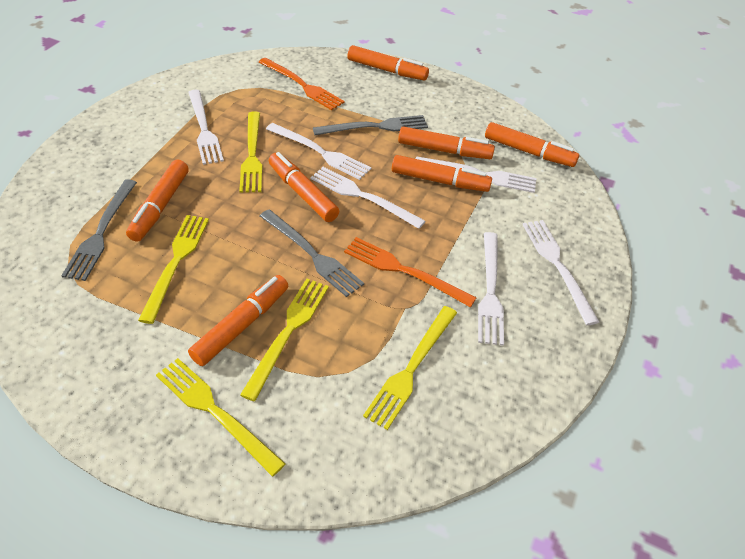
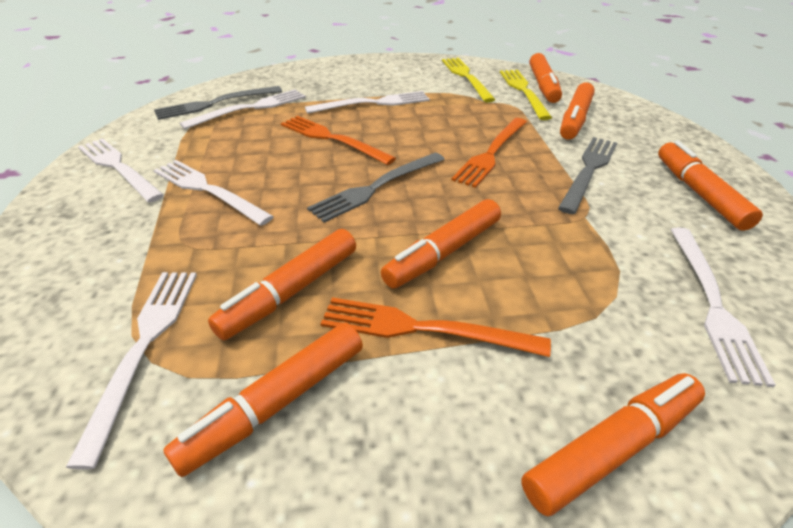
orange fork: [259,58,345,110] [344,237,477,307] = 2 -> [281,116,396,165] [320,297,551,357] [451,118,527,188] = 3
yellow fork: [138,215,209,324] [156,358,286,477] [239,111,262,193] [240,279,329,401] [363,306,457,430] = 5 -> [442,58,496,103] [500,70,552,120] = 2

